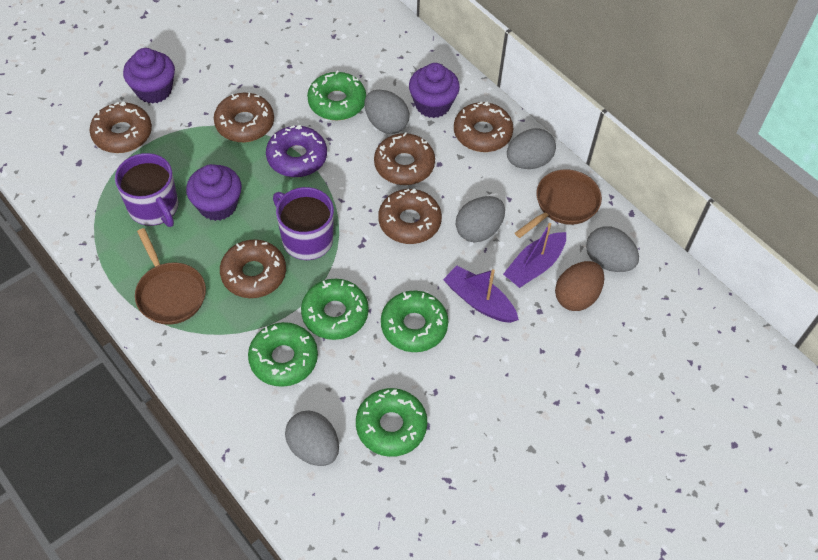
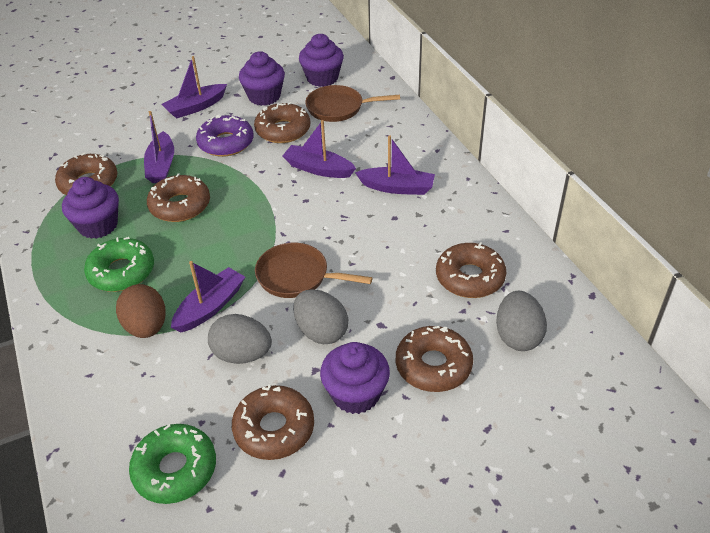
green donut: [248,322,318,387] [301,279,369,340] [307,71,366,121] [356,388,427,457] [381,291,448,352] = 5 -> [84,237,154,292] [129,424,216,504] = 2
grey egg: [285,411,339,466] [364,90,409,134] [456,196,505,242] [507,128,556,169] [586,226,639,272] = 5 -> [208,314,272,364] [293,289,348,344] [496,291,547,351] = 3
purple boat: [443,265,519,323] [503,223,566,288] = 2 -> [144,111,174,183] [162,56,227,119] [171,261,245,332] [283,120,356,178] [355,136,435,195] = 5
purple cupcake: [123,48,175,104] [186,164,242,221] [409,63,460,118] = 3 -> [62,177,119,239] [239,51,285,106] [299,34,344,87] [320,342,390,414] = 4
purple mug: [115,153,178,227] [273,187,334,260] = 2 -> none = 0

